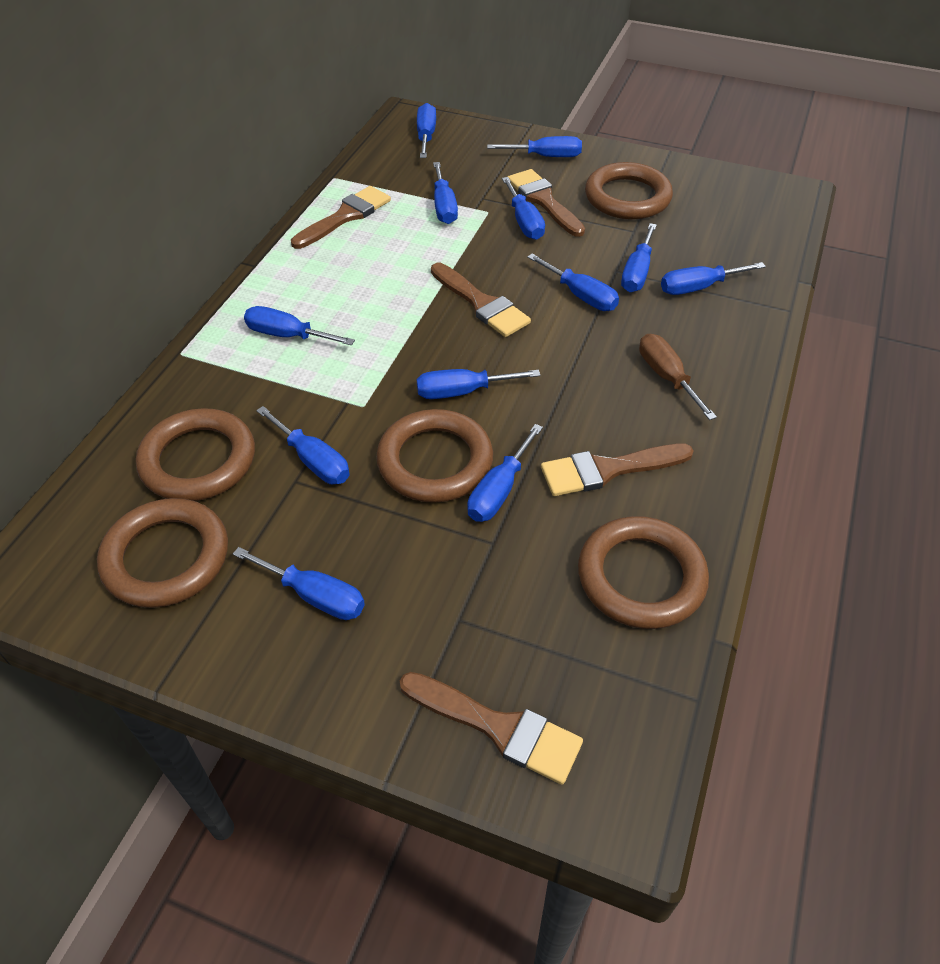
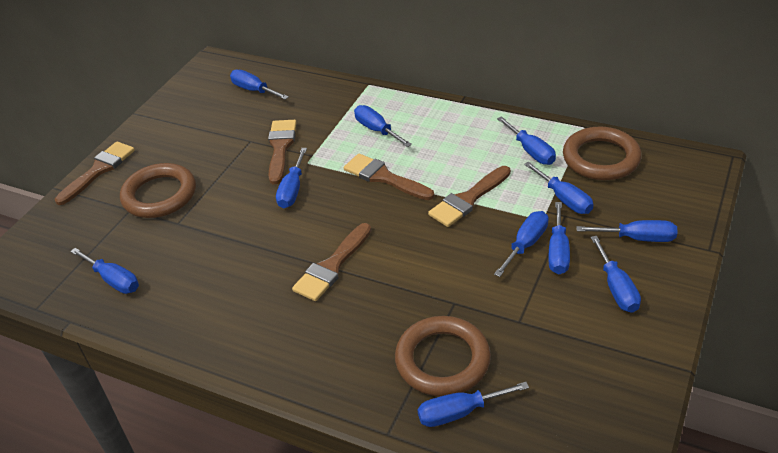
blue screwdriver: [233,547,365,620] [244,306,355,345] [256,406,350,484] [416,369,540,399] [417,103,436,158] [433,162,458,224] [467,424,543,522] [487,136,582,157] [502,177,545,240] [527,254,619,311] [621,223,657,292] [661,262,766,295] = 12 -> [70,248,139,294] [230,69,289,100] [276,148,307,208] [354,105,412,147] [417,382,529,427] [494,211,549,277] [497,116,556,165] [524,162,594,214] [548,202,570,274] [577,220,677,242] [591,236,641,313] = 11
brown ring: [97,498,228,608] [136,408,255,501] [376,409,493,503] [578,516,709,629] [585,162,673,220] = 5 -> [120,163,196,218] [395,316,491,396] [563,126,642,180] = 3
brown screwdriver: [639,334,717,420] = 1 -> none = 0

